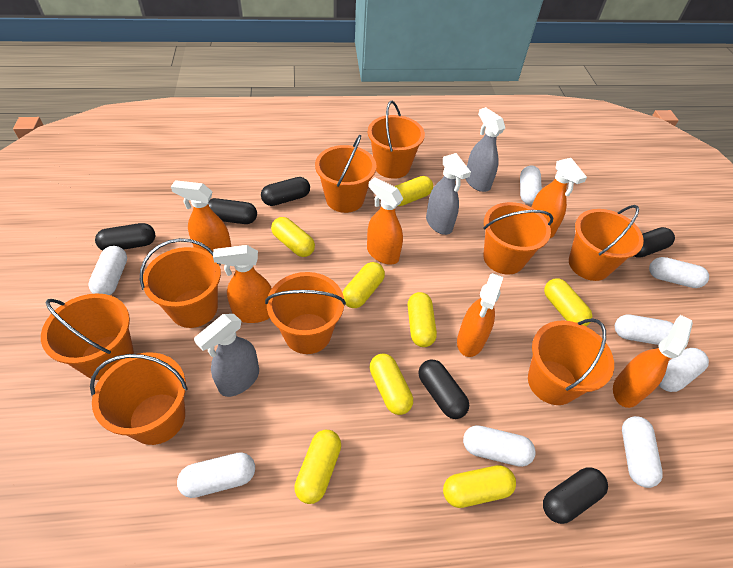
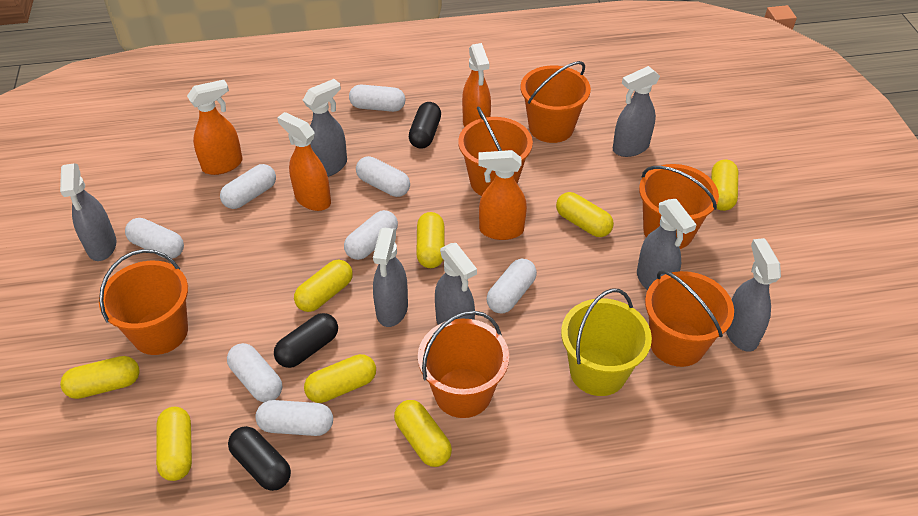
black capsule: [95,223,155,251] [208,198,257,224] [261,177,310,206] [419,359,469,419] [543,467,608,524] [634,227,675,258] = 6 -> [228,426,291,491] [274,313,338,368] [409,102,441,149] = 3
grey spray bottle: [194,314,259,397] [426,153,471,235] [465,107,505,192] = 3 -> [60,164,116,261] [303,79,347,177] [373,228,408,327] [435,243,477,325] [613,66,660,157] [637,199,697,290] [726,238,781,352] = 7
orange bucket: [41,293,134,380] [90,352,188,445] [140,238,221,328] [265,272,346,354] [315,135,377,213] [368,101,425,179] [483,202,553,275] [528,318,614,405] [569,205,644,281] = 9 -> [99,249,188,355] [418,311,509,418] [458,106,533,196] [521,61,591,143] [639,164,719,249] [645,270,734,367] = 6
orange spray bottle: [171,180,231,253] [213,245,272,323] [367,177,403,264] [457,273,503,357] [532,158,587,238] [613,315,693,408] = 6 -> [187,80,243,175] [277,112,331,211] [462,43,491,127] [478,150,527,240] = 4
yellow bucket: none = 0 -> [561,288,652,396] = 1

